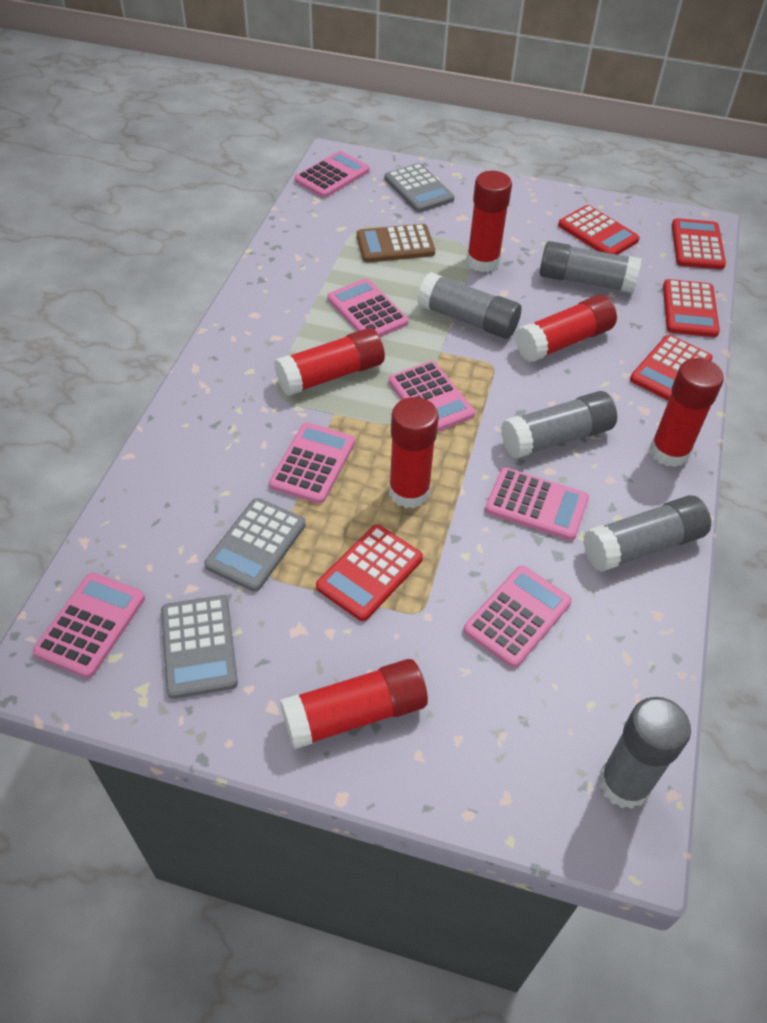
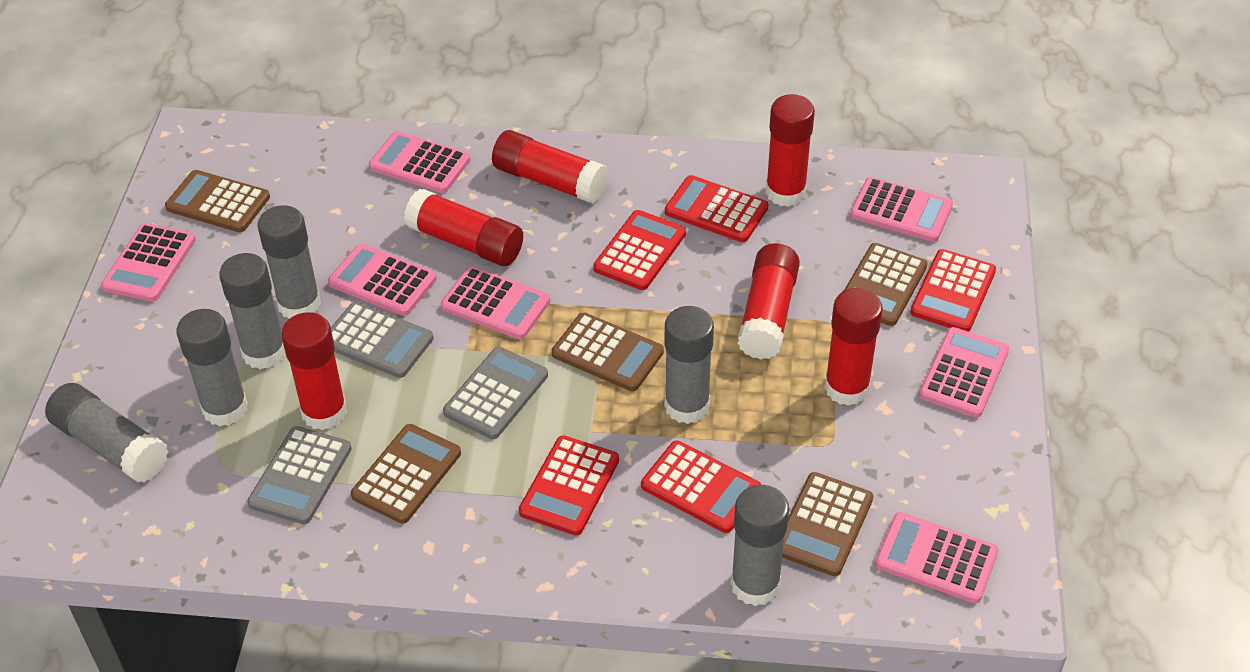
brown calculator: [357,224,435,262] = 1 -> [165,170,270,232] [351,424,461,524] [552,313,664,391] [782,472,873,576] [844,243,927,326] = 5
grey glue stick: [417,272,521,339] [501,391,617,459] [539,241,642,293] [583,495,711,572] [599,697,691,809] = 5 -> [45,383,168,482] [176,309,248,426] [219,253,286,369] [257,205,321,319] [664,306,714,424] [731,485,789,606] = 6

